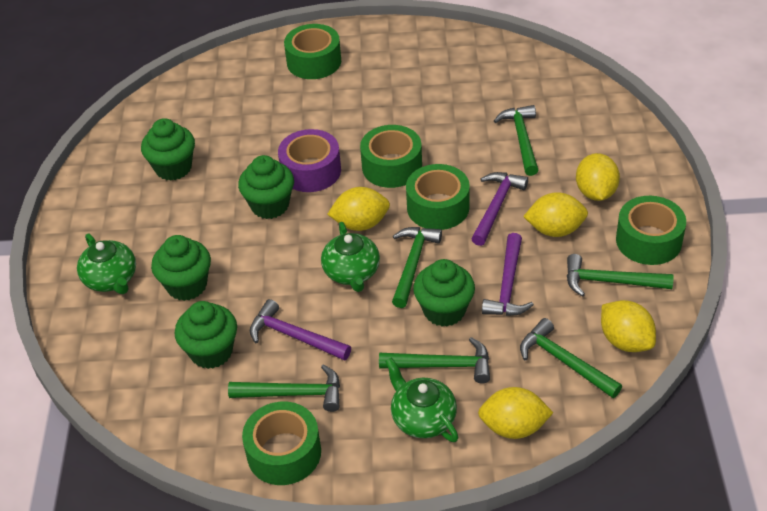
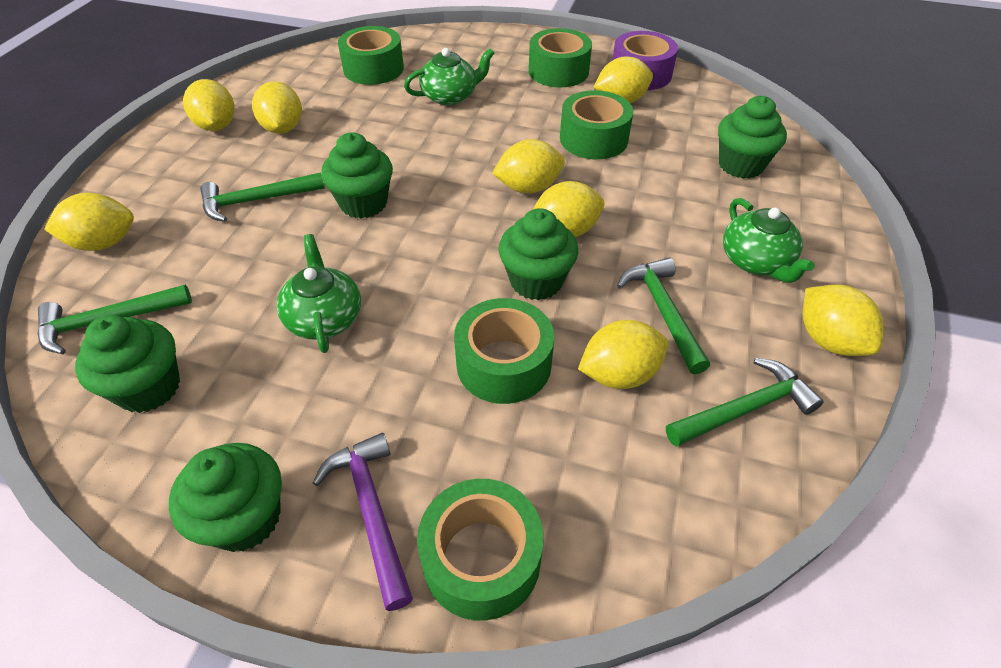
green hammer: [228,364,340,412] [379,337,490,383] [392,227,442,308] [494,105,538,176] [520,318,622,398] [567,254,673,297] = 6 -> [38,284,192,354] [200,172,325,222] [617,258,710,374] [666,358,824,447] = 4
purple hammer: [249,299,351,361] [471,172,528,246] [482,233,534,316] = 3 -> [313,433,413,611] = 1
yellow lemon: [327,187,390,231] [478,387,553,439] [523,192,588,237] [576,153,620,201] [601,300,656,352] = 5 -> [44,193,134,251] [183,79,235,131] [252,81,302,134] [492,139,565,194] [534,181,605,237] [578,320,668,389] [594,57,653,103] [803,285,883,356] = 8

